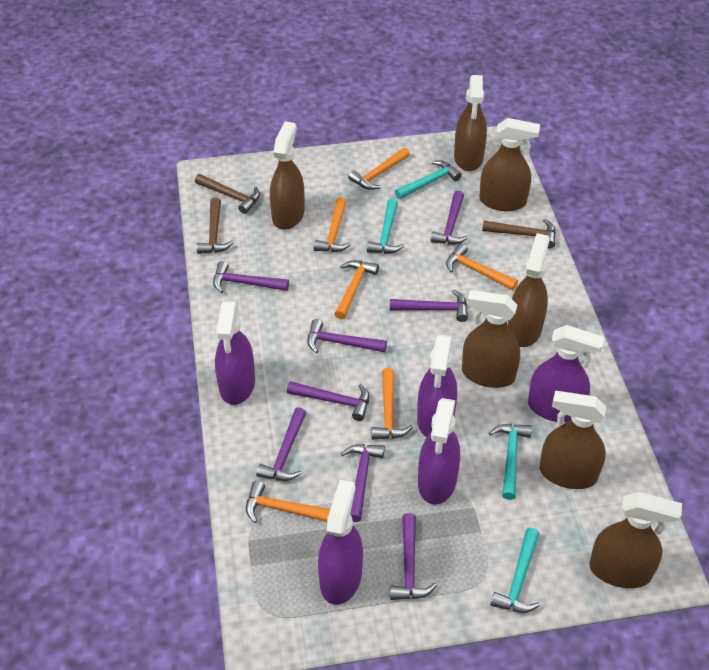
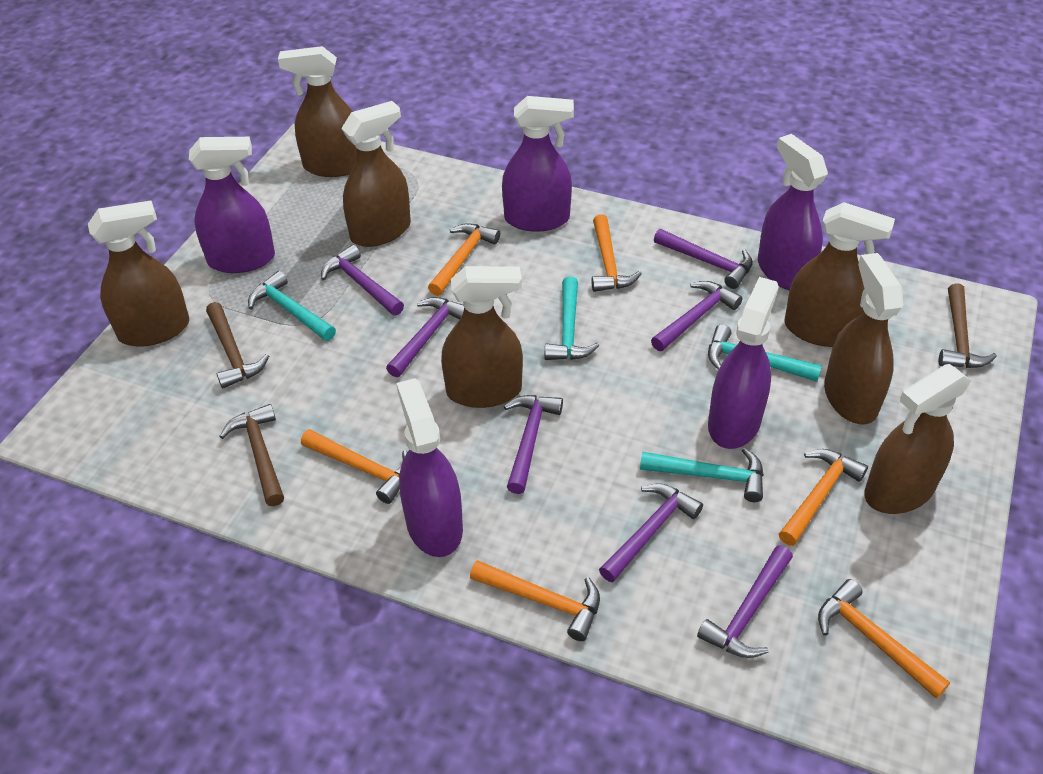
purple hammer: [213,261,289,293] [256,407,306,481] [287,381,369,421] [307,319,387,353] [341,444,385,522] [390,290,468,322] [390,513,437,600] [431,191,468,245] = 8 -> [321,245,404,316] [386,297,464,377] [504,395,563,494] [599,483,703,582] [651,281,743,351] [654,229,753,289] [697,545,793,658] = 7

